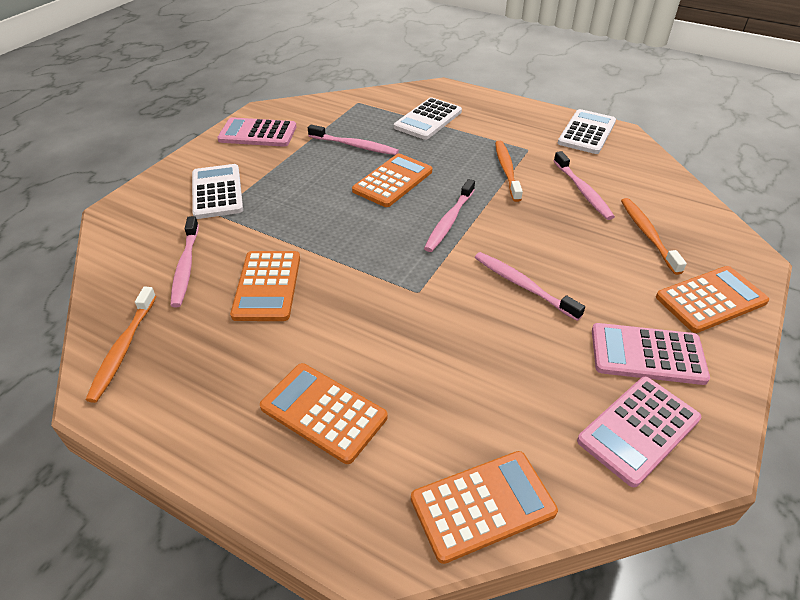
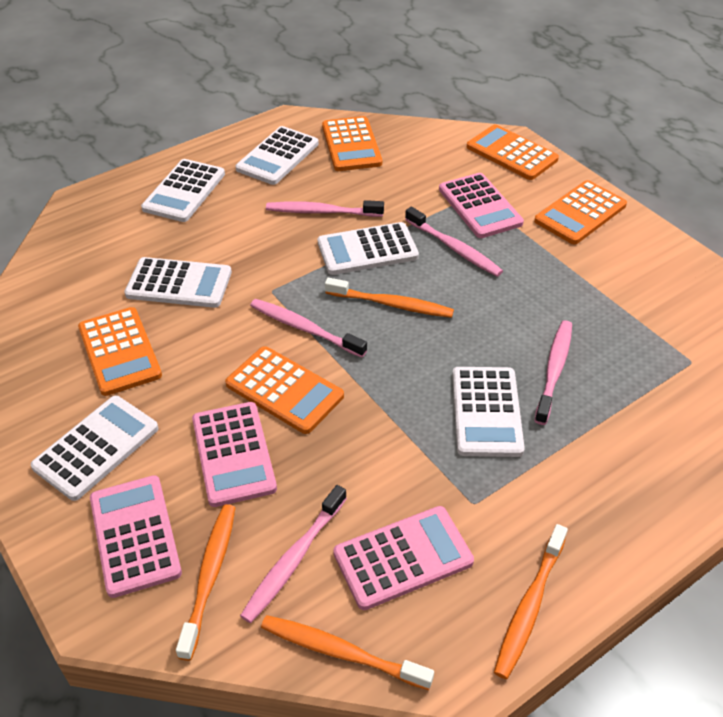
orange toothbrush: [86,287,156,403] [495,141,523,202] [621,198,687,275] = 3 -> [176,504,235,661] [261,615,434,690] [325,278,454,318] [494,524,568,679] = 4
pink calculator: [217,117,297,147] [577,377,701,487] [592,323,710,385] = 3 -> [90,475,182,598] [192,402,277,507] [333,506,474,610] [439,173,524,238] = 4
white calculator: [192,164,243,219] [394,97,462,140] [558,109,616,154] = 3 -> [31,396,159,501] [124,257,232,308] [141,159,225,222] [235,126,319,185] [317,222,419,275] [452,367,525,457] = 6

